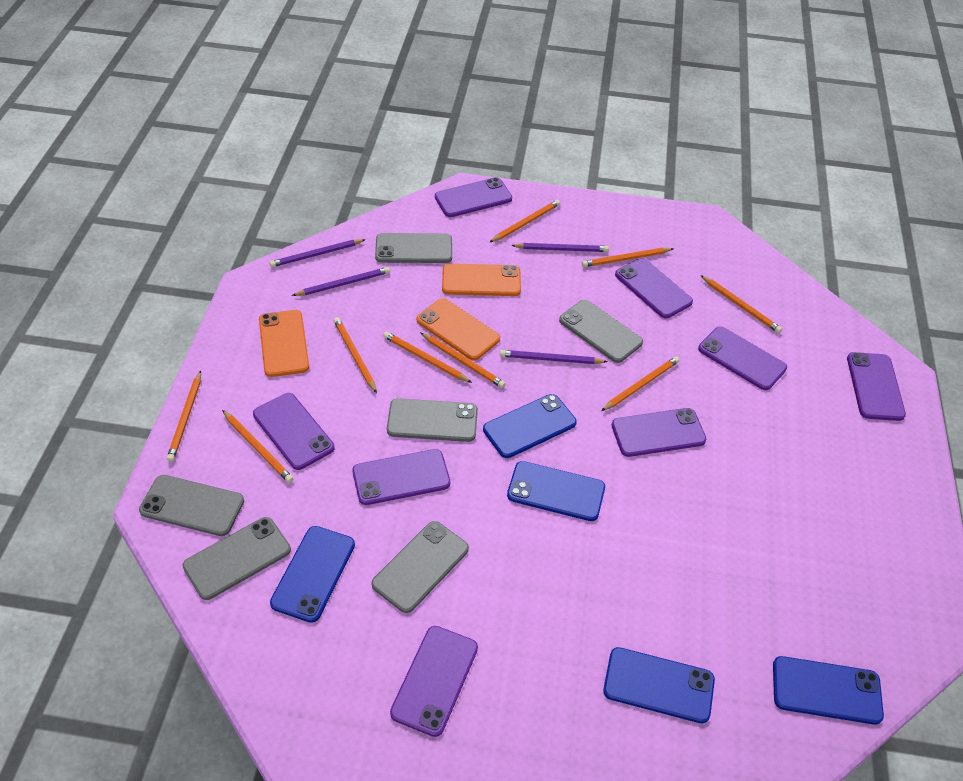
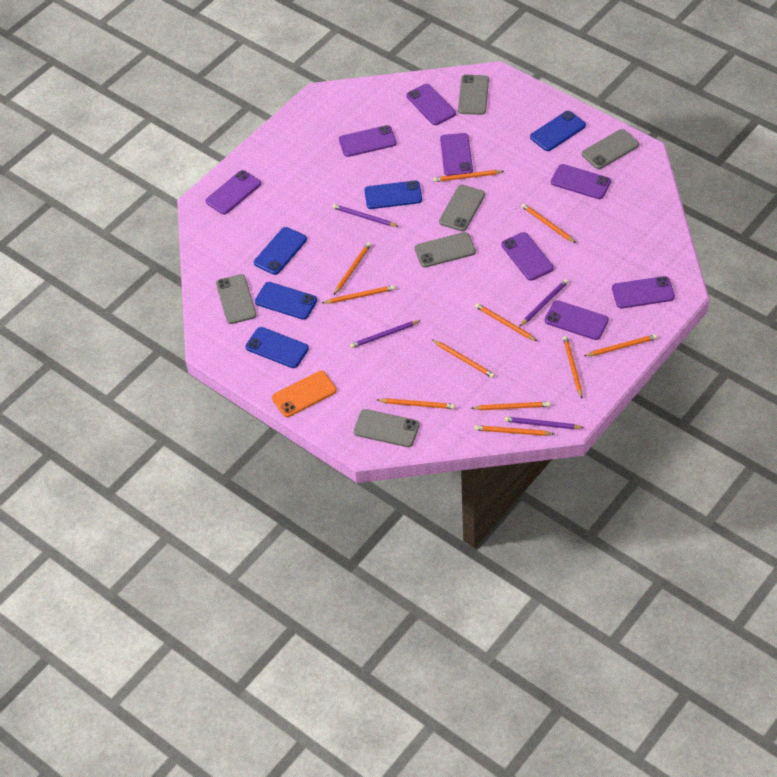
orange pencil: [167,371,201,462] [222,410,294,483] [334,317,377,393] [383,332,472,383] [421,333,506,388] [490,200,560,242] [582,248,674,267] [601,356,680,411] [700,275,782,333] = 9 -> [322,285,395,304] [334,242,371,295] [377,398,455,409] [432,340,495,378] [433,170,504,182] [471,402,550,410] [474,425,554,436] [475,303,537,341] [521,203,576,243] [563,336,582,398] [584,334,657,356] = 11
orange phone: [259,310,309,377] [417,298,500,360] [442,263,521,296] = 3 -> [272,371,337,417] = 1

